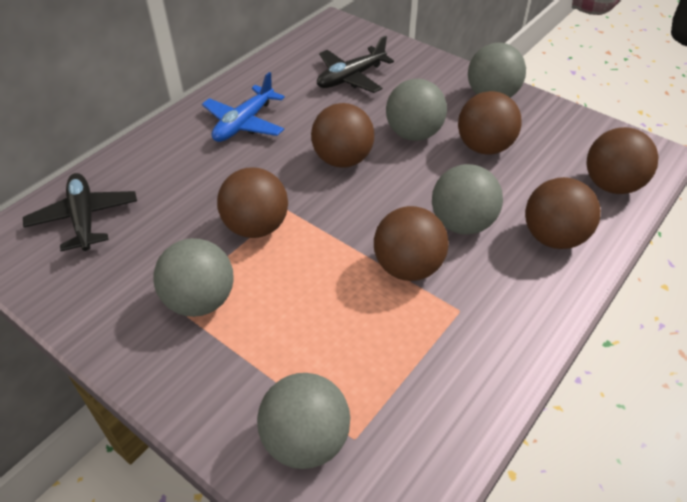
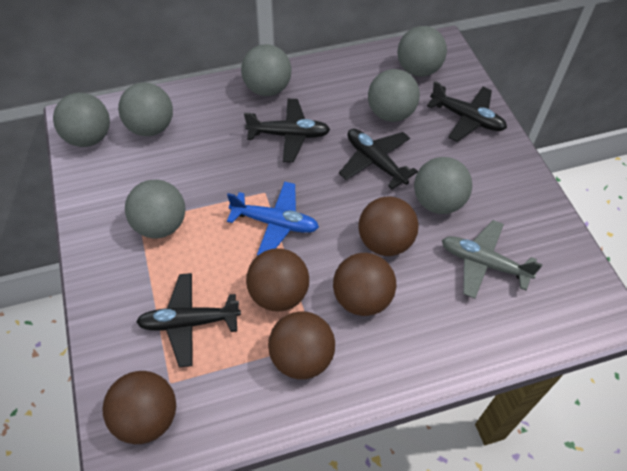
black plane: [23,173,137,251] [317,36,394,93] = 2 -> [136,273,241,367] [244,99,330,162] [339,129,418,189] [427,81,507,142] = 4
brown ball: [217,167,288,238] [311,103,374,168] [374,206,449,281] [458,91,522,155] [525,177,601,249] [587,127,659,194] = 6 -> [103,371,176,444] [246,248,309,312] [268,311,335,379] [333,253,396,316] [359,197,419,256] = 5
grey ball: [153,238,234,317] [257,373,350,469] [386,79,447,141] [432,164,503,235] [468,43,526,97] = 5 -> [53,93,110,147] [118,83,173,136] [125,180,186,238] [241,44,292,96] [368,69,420,122] [397,26,447,77] [414,157,472,214] = 7
grey plane: none = 0 -> [442,220,542,299] = 1

